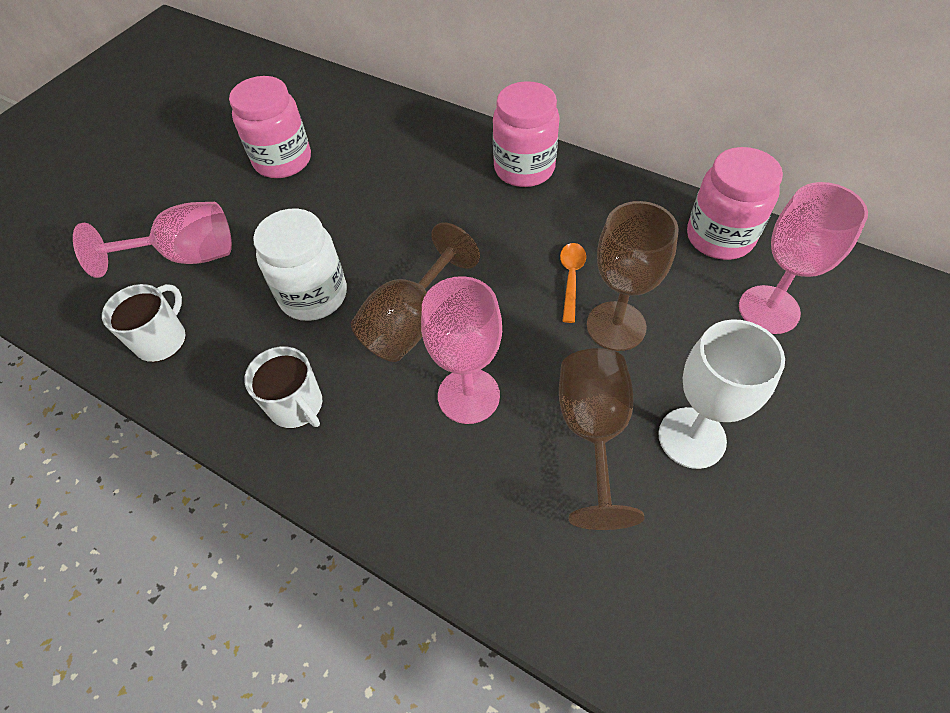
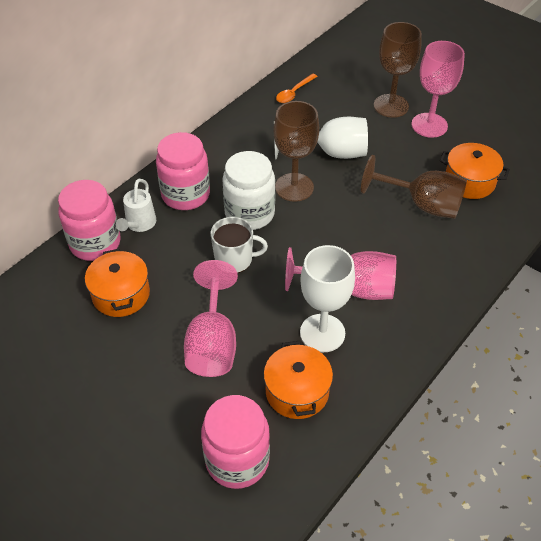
orange pot: none = 0 -> [85,249,150,317] [264,341,333,419] [440,143,510,199] = 3
white goblet: [658,319,785,469] = 1 -> [274,117,368,159] [300,245,355,352] = 2
white mug: [102,284,186,362] [244,346,322,429] = 2 -> [211,217,268,273] = 1
white watering can: none = 0 -> [116,179,156,232] = 1

